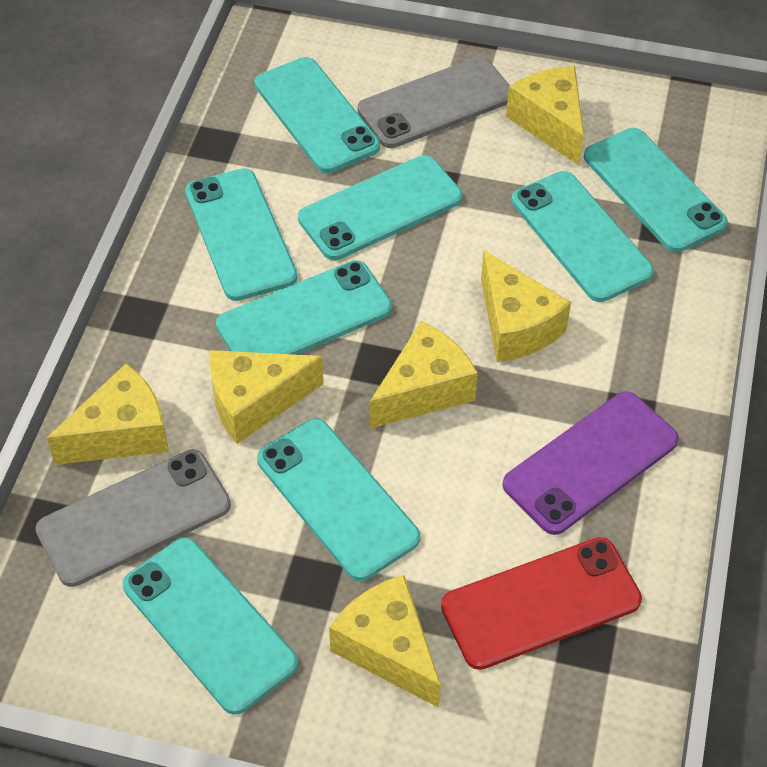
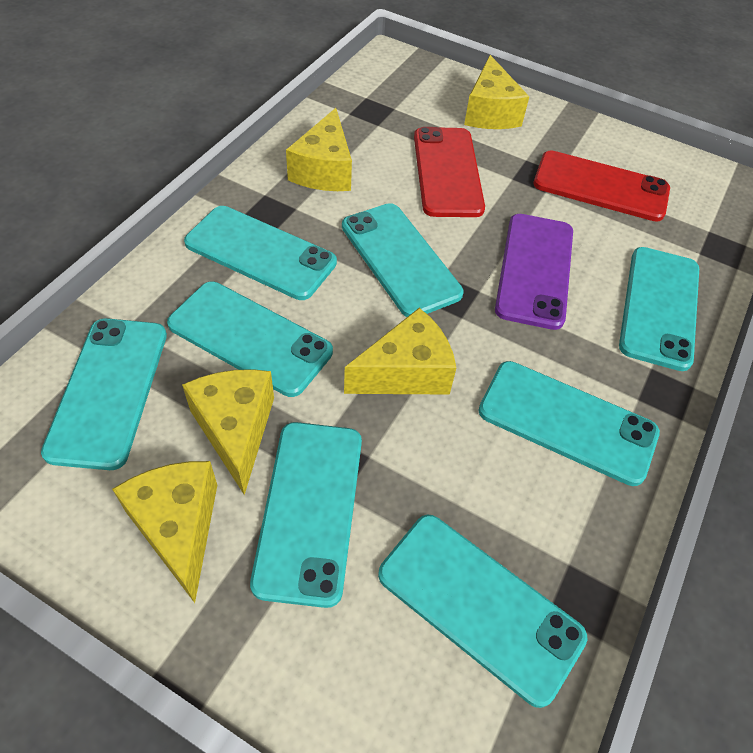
grey phone: [35,449,231,587] [358,57,510,148] = 2 -> none = 0
red phone: [441,537,642,670] = 1 -> [414,127,485,217] [533,150,670,222] = 2
yellow cheese: [47,363,169,465] [210,350,323,444] [329,575,441,708] [370,321,478,429] [481,250,571,362] [506,66,584,165] = 6 -> [112,461,217,603] [182,369,274,495] [286,108,352,191] [344,308,456,395] [464,55,529,129] = 5

